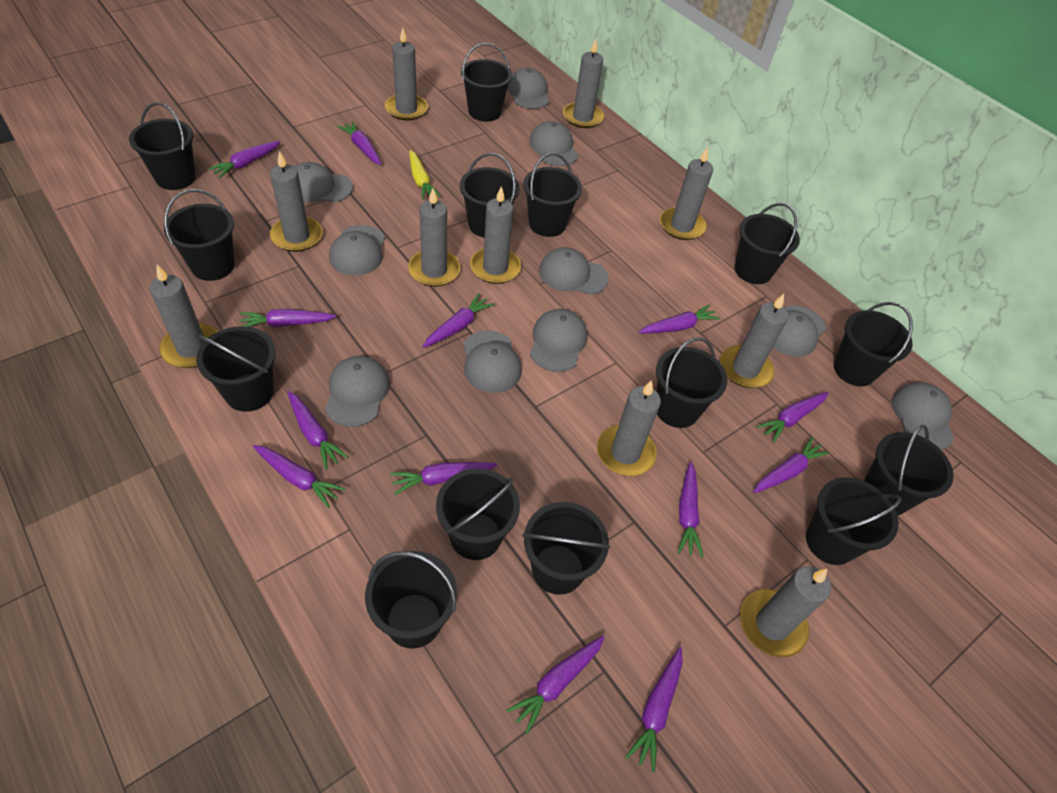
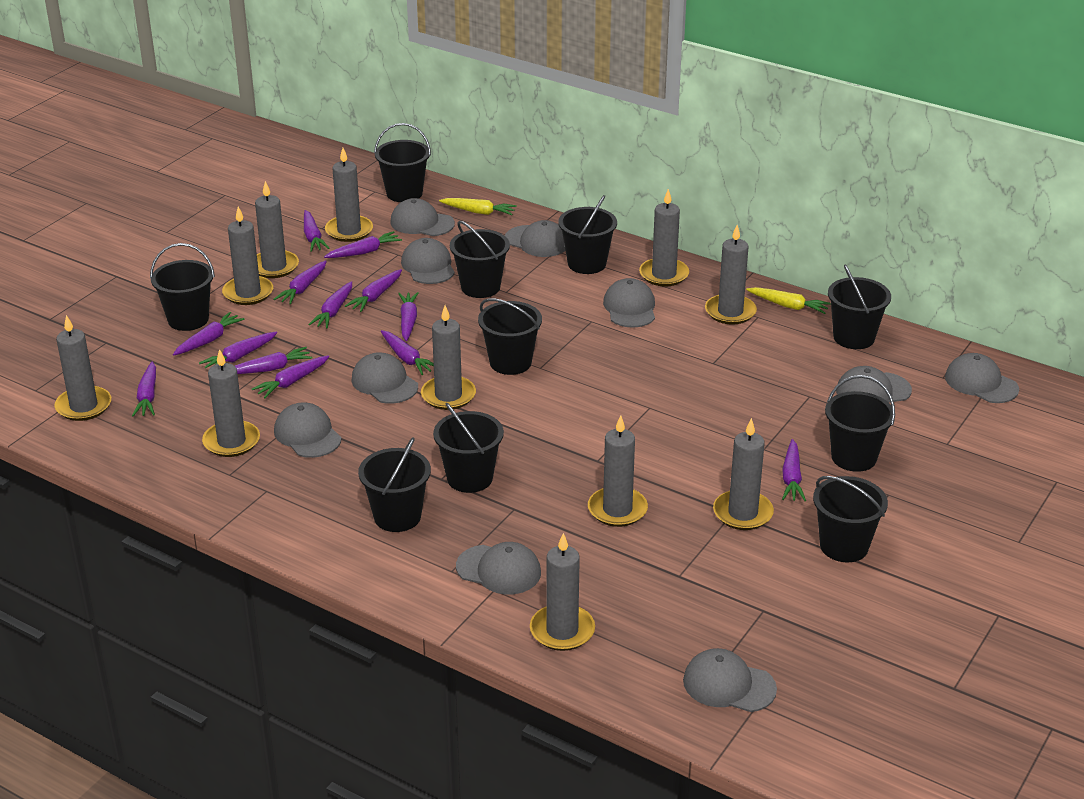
black bucket: [129,102,196,190] [164,189,235,281] [196,326,276,412] [365,551,457,649] [436,468,520,560] [460,153,520,238] [461,43,512,122] [522,502,610,595] [523,153,582,237] [656,337,727,428] [734,203,800,284] [806,477,901,565] [834,302,913,387] [864,425,953,516] = 14 -> [150,243,215,331] [358,437,431,532] [374,123,431,202] [433,403,504,493] [450,221,510,298] [478,298,542,375] [558,195,617,274] [813,476,888,562] [825,375,895,472] [828,264,891,349] = 10
grey candle: [150,265,218,368] [270,151,323,252] [385,27,428,121] [408,189,460,287] [470,186,521,284] [563,38,604,128] [597,380,661,476] [660,147,713,240] [720,294,788,388] [740,566,831,657] = 10 -> [54,315,111,421] [202,349,260,457] [222,207,273,305] [255,181,299,278] [325,148,373,242] [421,305,476,410] [530,533,595,651] [588,415,648,527] [639,189,689,286] [705,225,757,325] [713,418,774,530] = 11
yellow carrot: [409,150,440,200] = 1 -> [439,198,517,215] [746,287,831,314] = 2

